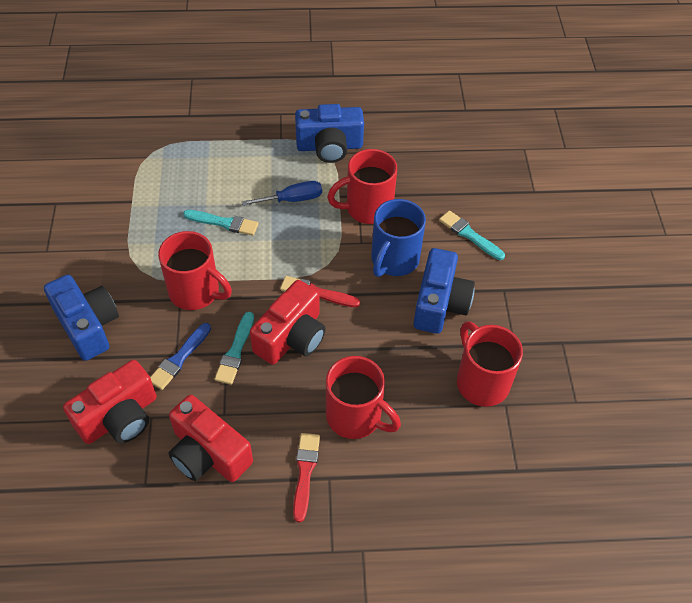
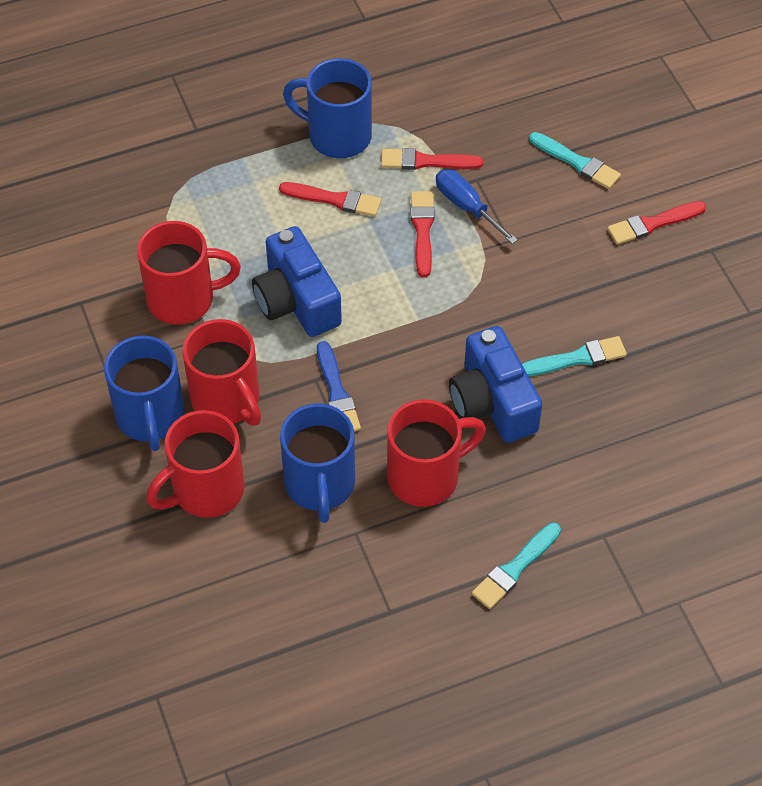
blue camera: [44,274,119,361] [295,104,364,163] [413,248,475,334] = 3 -> [252,226,342,337] [449,326,542,443] = 2
blue mug: [371,199,426,277] = 1 -> [104,335,185,451] [280,404,355,523] [283,58,372,158] = 3
red brush: [280,276,360,307] [293,433,320,523] = 2 -> [279,182,381,216] [381,148,483,170] [411,191,435,277] [607,201,706,245] = 4
red camera: [63,360,157,444] [168,395,253,482] [250,280,326,365] = 3 -> none = 0

